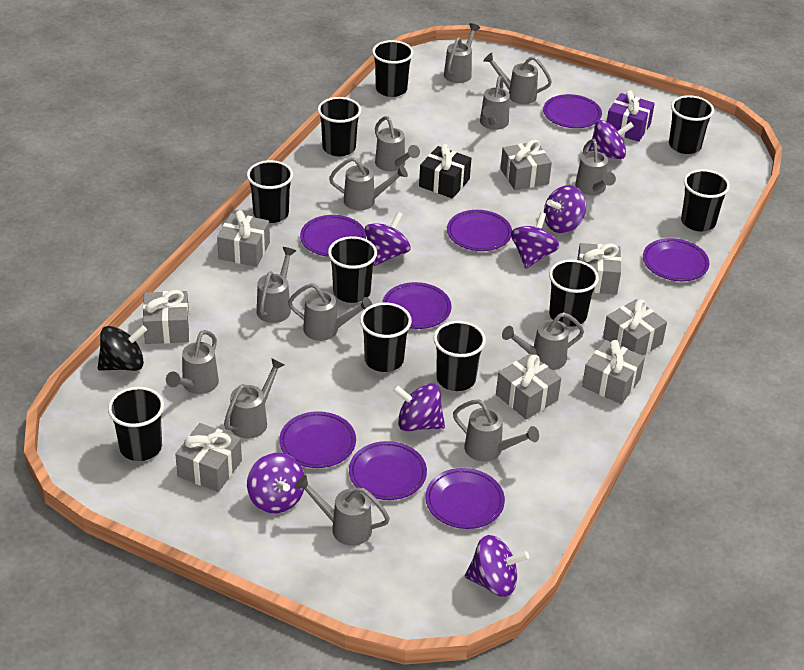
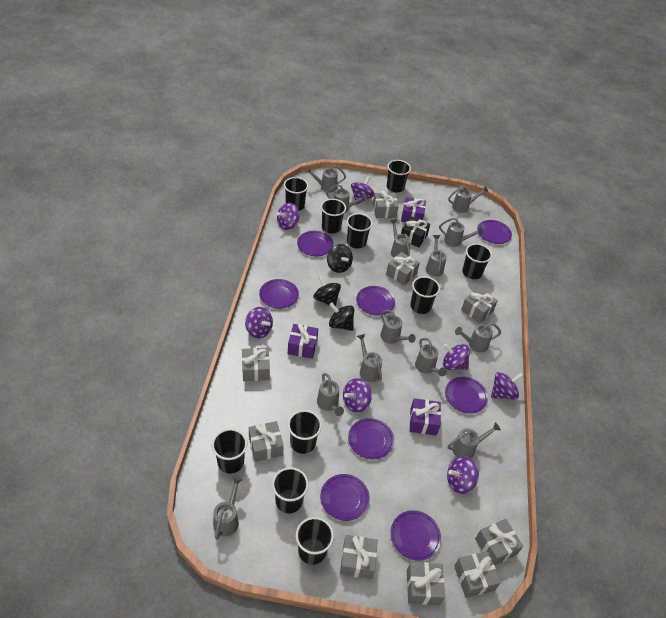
black spinning top: [98,325,147,371] = 1 -> [313,275,341,306] [327,244,353,273] [329,302,354,331] = 3
grey gift: [143,290,190,344] [175,423,242,492] [217,210,270,267] [496,354,561,419] [500,140,552,190] [577,243,621,295] [582,340,645,404] [603,299,667,356] = 8 -> [242,348,270,381] [249,421,284,462] [340,535,378,579] [373,191,399,218] [386,252,420,286] [407,562,445,605] [454,551,501,598] [461,288,498,323] [475,519,523,565] = 9
purple gift: [607,90,655,142] = 1 -> [288,323,318,359] [401,197,426,222] [410,398,441,436] = 3

